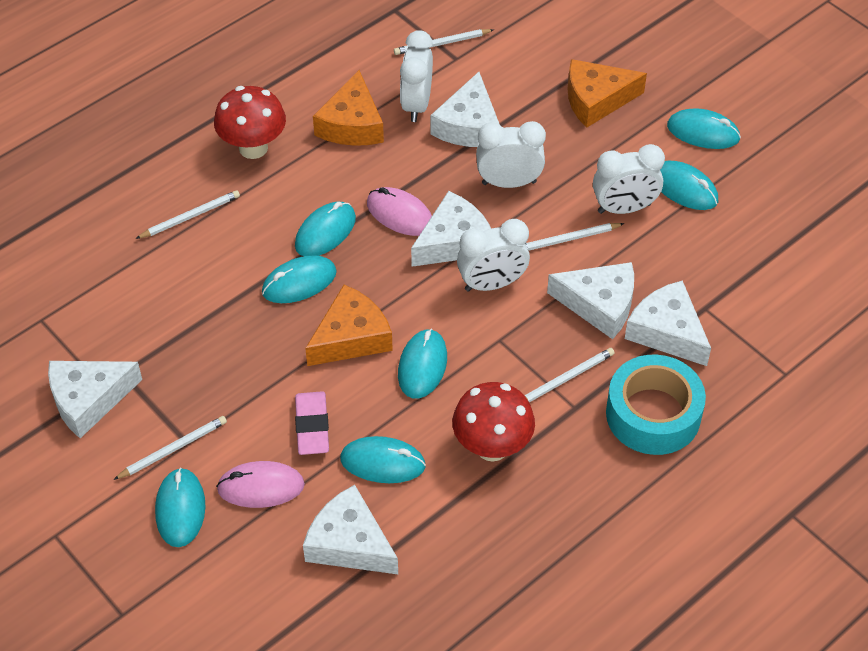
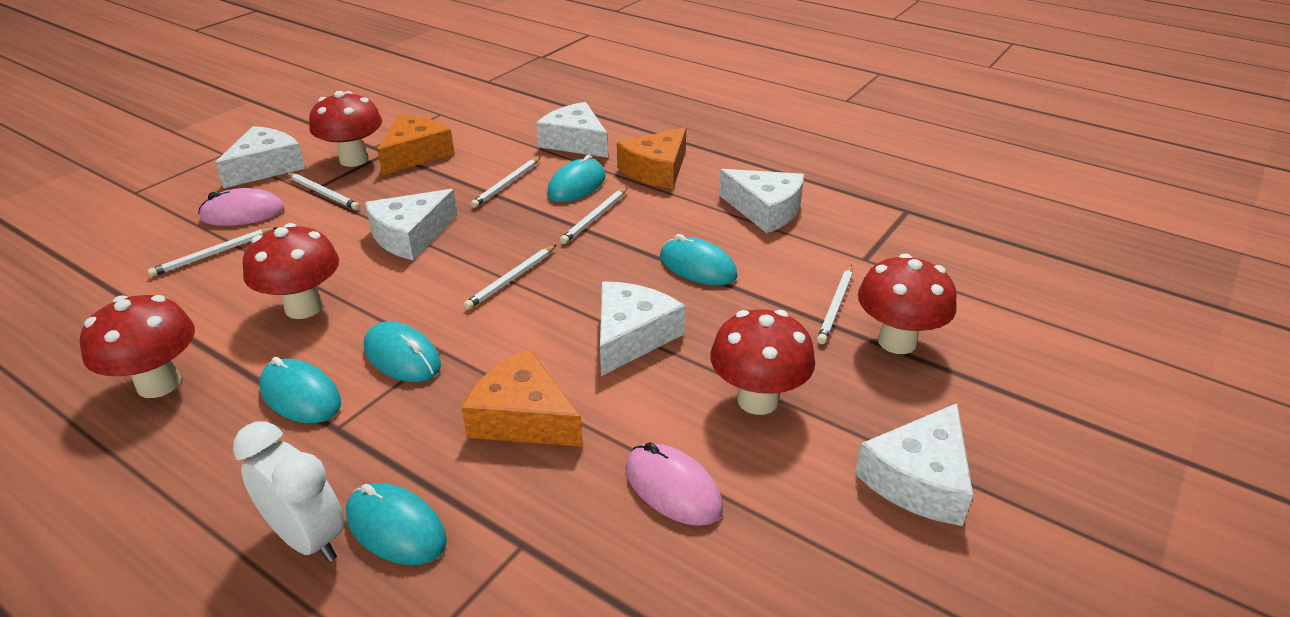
pink eraser: [295,391,329,455] = 1 -> none = 0
red mushroom: [214,86,286,159] [452,382,535,461] = 2 -> [80,295,195,398] [243,223,339,319] [309,91,382,167] [710,309,815,415] [858,253,957,354] = 5
turquoise mouse: [155,467,205,547] [262,255,337,303] [295,202,356,256] [340,436,426,483] [398,329,447,399] [660,161,718,210] [667,108,741,149] = 7 -> [259,357,341,423] [346,483,447,565] [364,321,441,382] [547,155,605,202] [660,234,738,285] = 5
turquoise tape: [606,355,706,455] = 1 -> none = 0
white clock: [400,30,433,122] [457,219,530,291] [476,121,546,188] [593,144,665,214] = 4 -> [233,422,344,562] = 1
white pencil: [113,416,227,480] [135,190,240,239] [394,29,494,55] [525,223,624,251] [525,348,615,402] = 5 -> [148,227,277,277] [286,173,360,210] [463,245,556,310] [471,157,541,208] [560,187,628,244] [817,265,853,344] = 6

